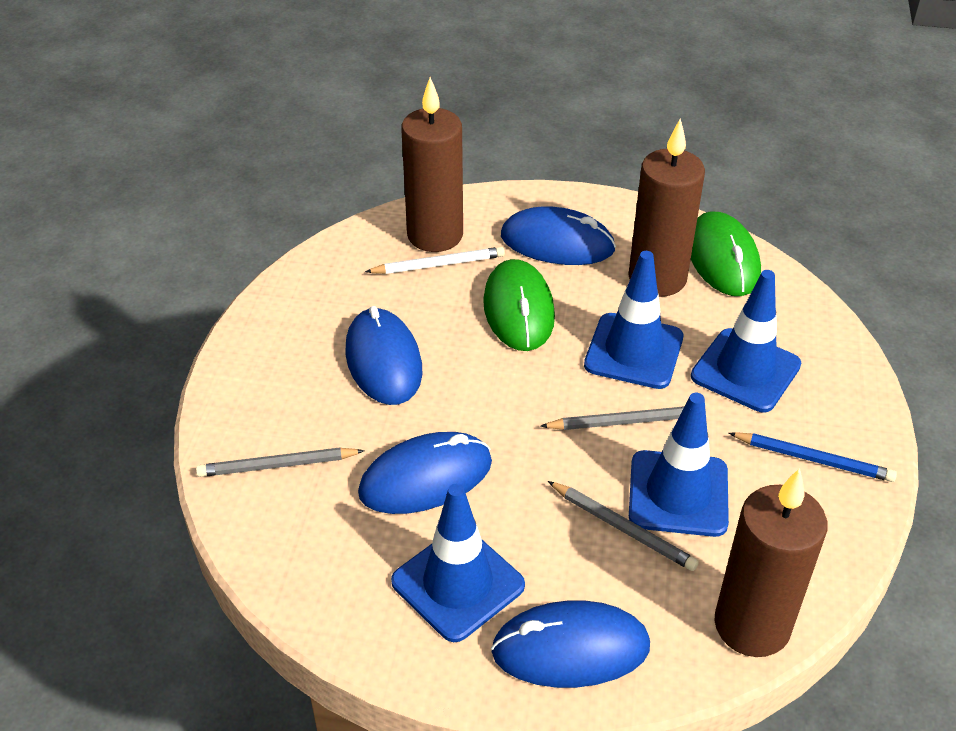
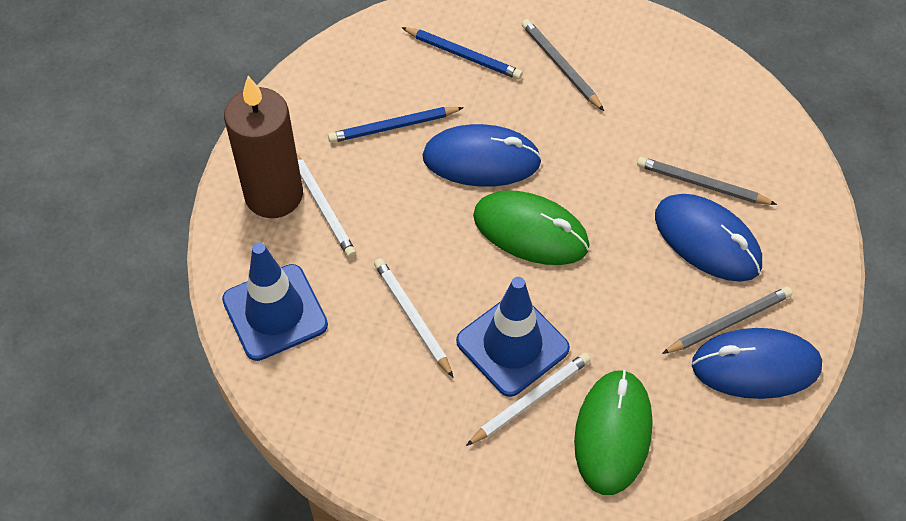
blue mouse: [345,306,422,405] [358,432,492,514] [491,601,650,688] [501,206,616,265] = 4 -> [422,124,542,187] [655,194,762,282] [692,328,822,399] = 3
blue pencil: [729,432,897,482] = 1 -> [328,107,464,143] [401,27,523,80] = 2
blue traffic cone: [391,484,525,642] [584,251,683,389] [629,393,729,537] [691,270,801,412] = 4 -> [222,242,328,361] [456,277,570,397] = 2
brown candle: [401,77,463,252] [628,119,705,297] [714,468,828,657] = 3 -> [224,76,303,218] = 1
white pencil: [365,247,505,274] = 1 -> [297,154,356,258] [374,258,454,378] [466,353,591,446] = 3

